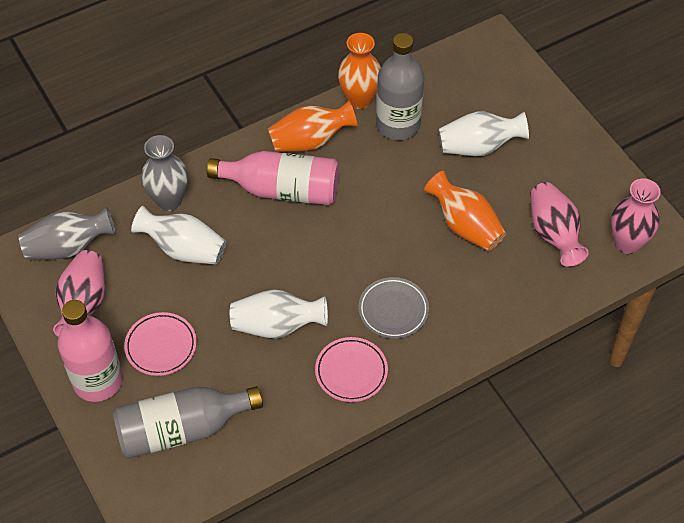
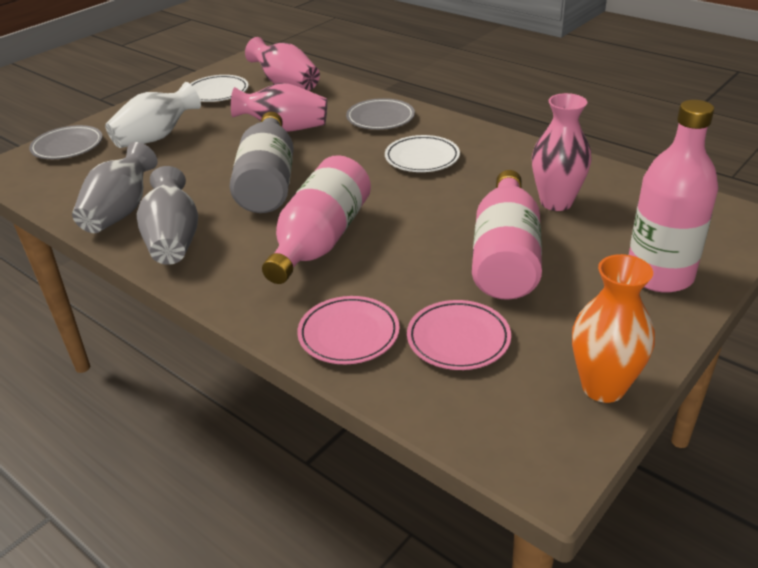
grey bottle: [113,386,263,459] [376,33,424,140] = 2 -> [230,112,294,213] = 1
grey plate: [358,277,429,339] = 1 -> [29,125,103,159] [346,98,415,130] = 2
orange vase: [268,101,358,152] [338,33,381,109] [424,171,506,251] = 3 -> [572,254,655,403] = 1
pink bottle: [58,300,123,402] [207,151,339,205] = 2 -> [262,155,371,284] [472,170,542,300] [629,100,718,293] = 3
white plate: none = 0 -> [190,75,248,102] [385,135,460,172] = 2
white vase: [131,206,226,265] [230,289,328,338] [439,112,529,156] = 3 -> [105,82,201,148] = 1

